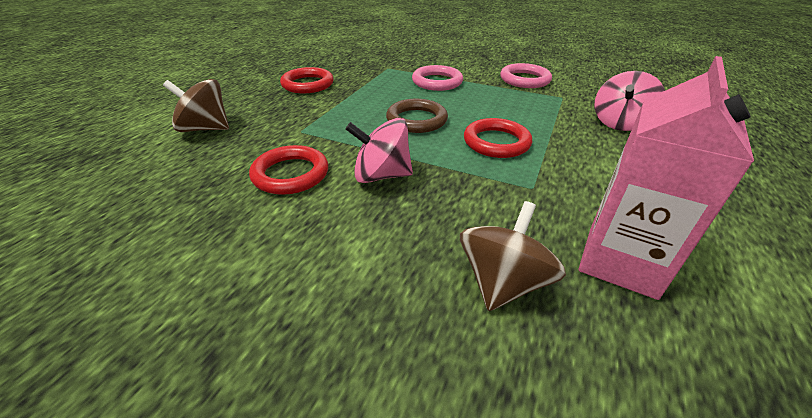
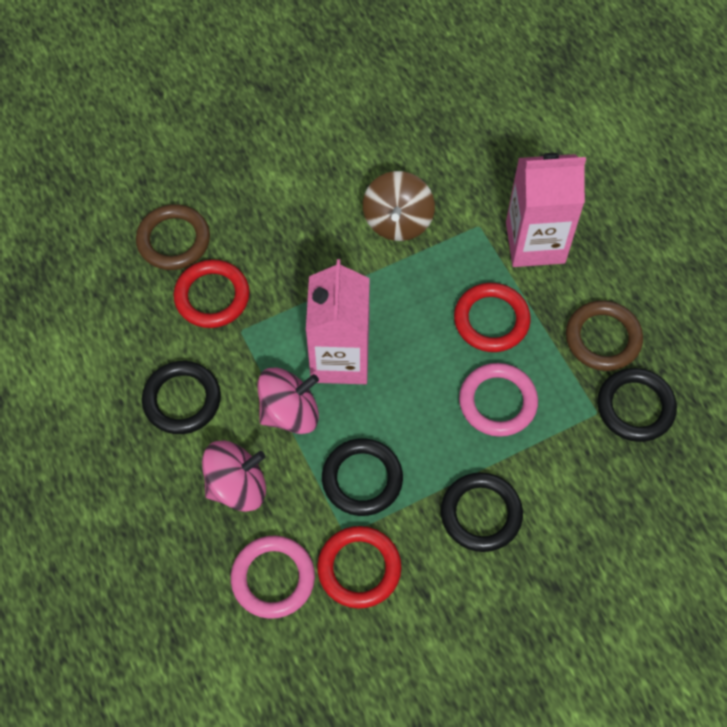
black ring: none = 0 -> [142,361,221,434] [322,438,403,516] [441,472,523,552] [597,368,677,442] = 4
brown ring: [386,99,448,133] = 1 -> [136,204,210,270] [566,300,643,371] = 2
brown spinning top: [163,79,229,132] [460,201,566,311] = 2 -> [363,171,435,241] = 1
pink carton: [578,56,754,300] = 1 -> [306,259,370,384] [506,153,586,267] = 2

